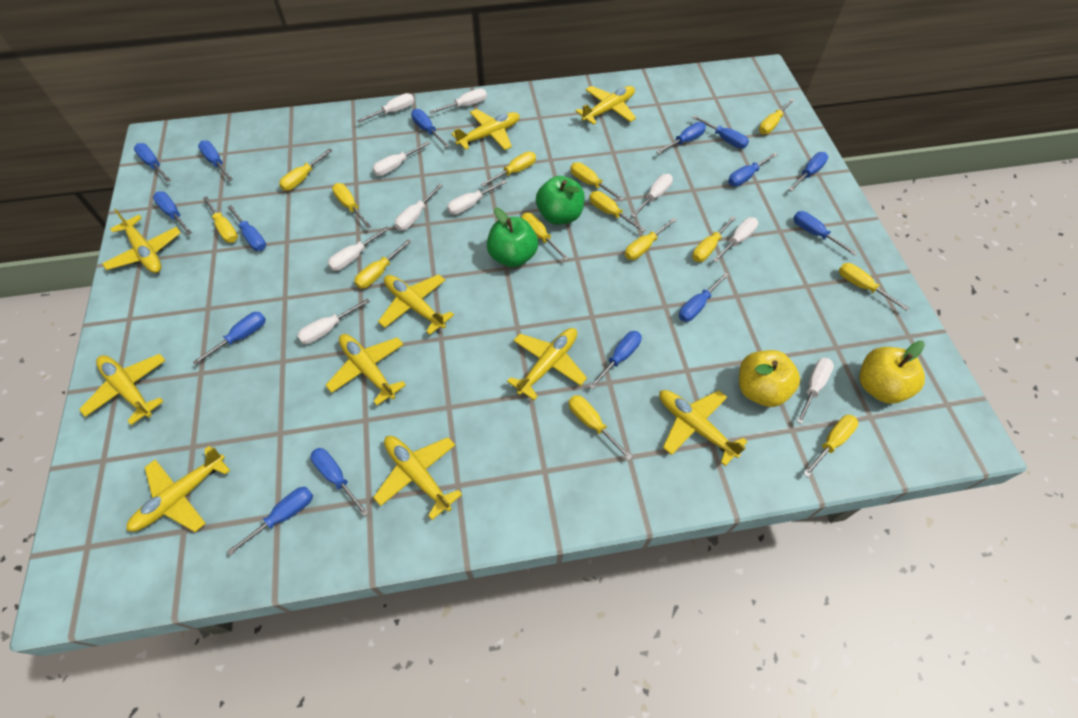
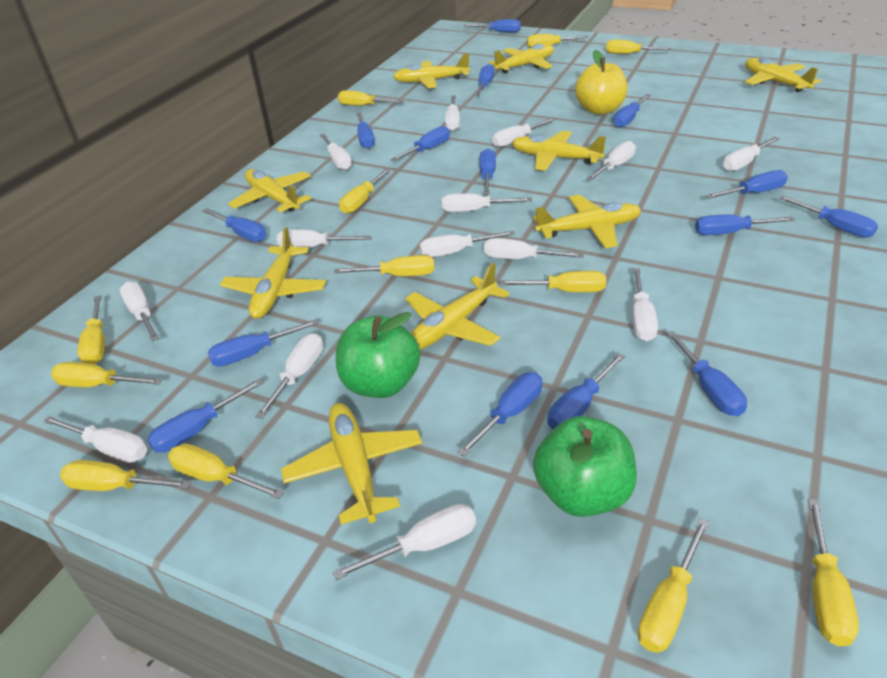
white screwdriver: [297,298,370,344] [328,226,390,271] [357,93,414,123] [372,141,430,176] [395,184,443,230] [429,88,487,114] [447,180,507,215] [631,174,673,218] [713,217,758,263] [796,358,834,424] = 10 -> [43,416,147,463] [120,282,159,342] [255,334,323,419] [277,230,371,248] [320,134,352,170] [333,504,476,580] [419,231,515,257] [442,193,532,212] [445,95,460,131] [484,238,584,259] [492,118,556,147] [586,141,636,181] [632,268,658,341] [723,137,780,171] = 14
yellow apple: [739,350,800,407] [859,341,925,404] = 2 -> [575,50,628,115] = 1
yellow plane: [79,354,166,425] [102,209,181,273] [127,446,230,532] [326,334,406,405] [373,436,462,520] [378,274,454,335] [452,109,520,150] [507,328,587,400] [575,86,636,125] [659,390,748,466] = 10 -> [220,227,326,319] [228,169,311,212] [281,403,423,525] [393,53,470,88] [405,263,510,350] [489,44,554,73] [512,131,606,171] [533,195,641,248] [745,58,821,92] = 9
yellow screwdriver: [203,196,238,243] [279,148,333,191] [332,183,371,229] [354,239,412,289] [481,152,536,187] [521,213,569,261] [568,395,632,460] [570,162,624,201] [589,191,646,232] [625,218,677,260] [692,216,736,262] [759,98,795,134] [803,415,858,477] [839,263,909,311] = 14 -> [51,362,163,387] [60,460,191,491] [77,295,105,365] [168,444,284,499] [334,255,435,276] [338,90,404,106] [339,168,391,214] [499,271,606,292] [527,34,588,48] [606,40,672,54] [638,518,710,653] [808,499,859,646] = 12

